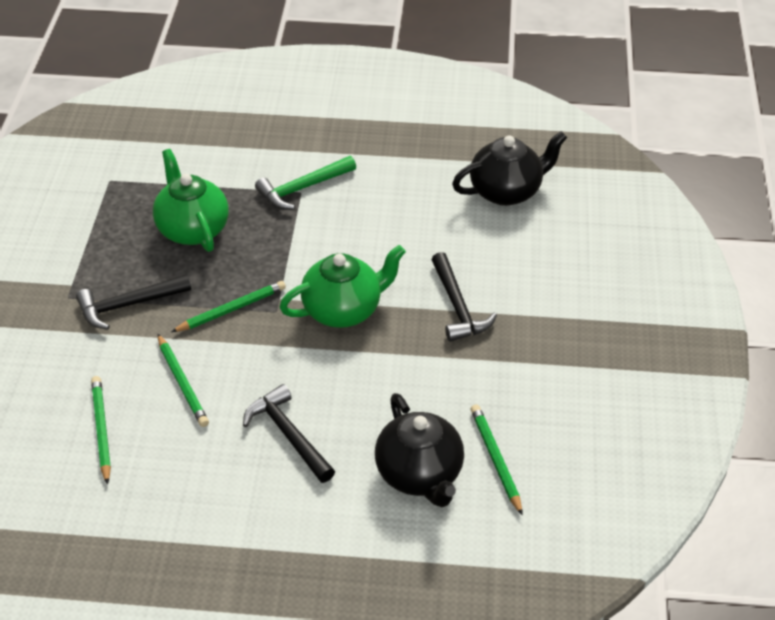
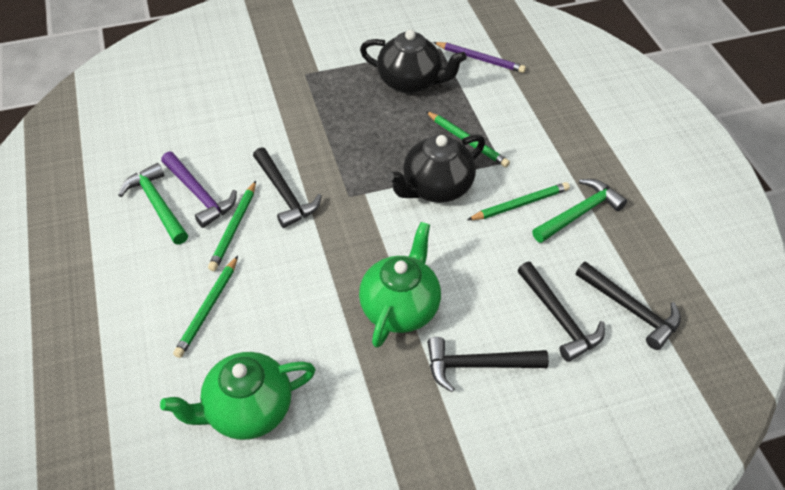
black hammer: [76,274,191,329] [243,384,335,483] [431,252,497,342] = 3 -> [253,147,322,228] [427,337,549,392] [518,262,605,362] [576,262,681,350] = 4
green hammer: [255,156,356,209] = 1 -> [119,163,188,244] [532,179,627,243] = 2
purple hammer: none = 0 -> [161,152,237,228] = 1
purple pencil: none = 0 -> [433,42,526,73] = 1

